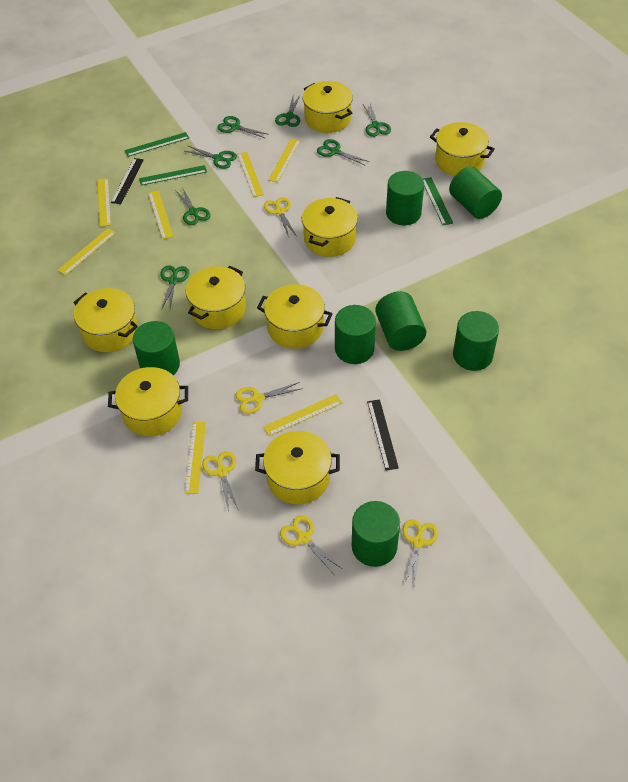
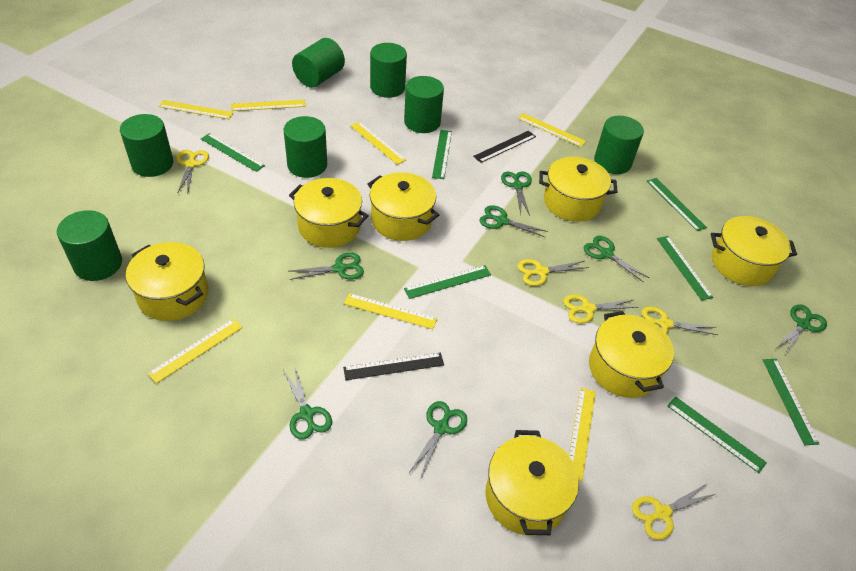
green ruler: [124,132,189,157] [139,165,207,185] [423,177,453,225] = 3 -> [201,133,265,172] [404,265,491,299] [432,130,452,179] [647,178,707,231] [657,236,713,301] [667,396,767,473] [763,359,819,445] = 7
yellow pot: [73,288,138,352] [108,367,188,436] [185,266,246,329] [255,431,340,505] [257,284,333,349] [302,197,358,257] [303,81,353,133] [430,122,495,176] = 8 -> [126,242,208,321] [289,178,369,248] [367,172,439,241] [485,430,579,536] [539,157,618,222] [589,311,674,398] [711,216,797,286] = 7

